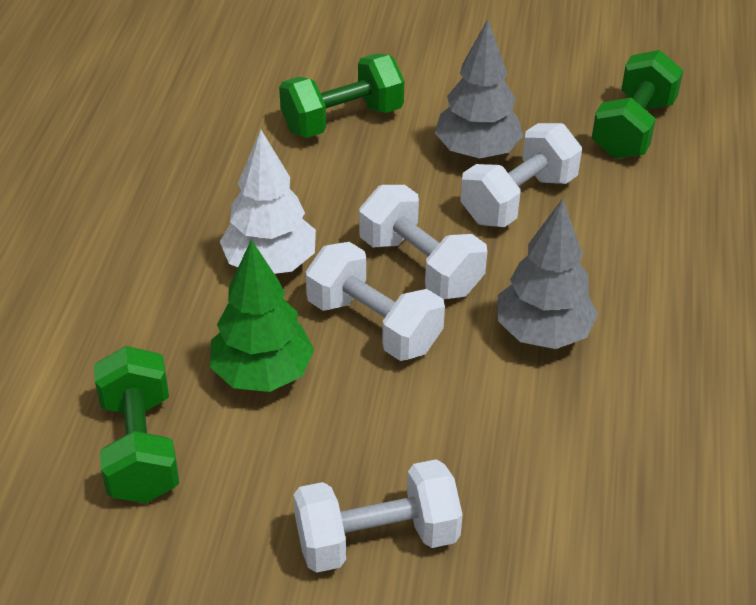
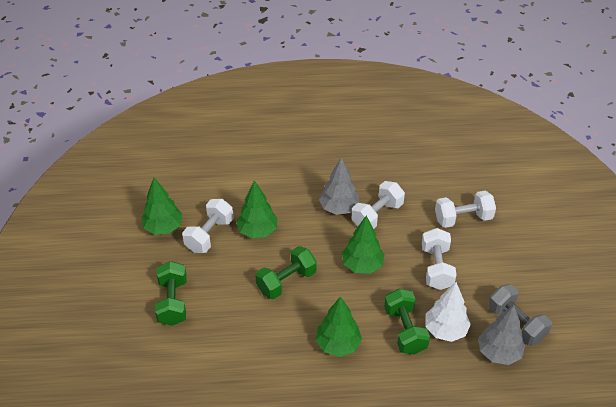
green tree: [210,240,314,392] = 1 -> [141,178,183,235] [236,180,277,238] [315,296,362,357] [342,216,385,274] = 4
grey dumbbell: none = 0 -> [488,284,552,345] = 1

